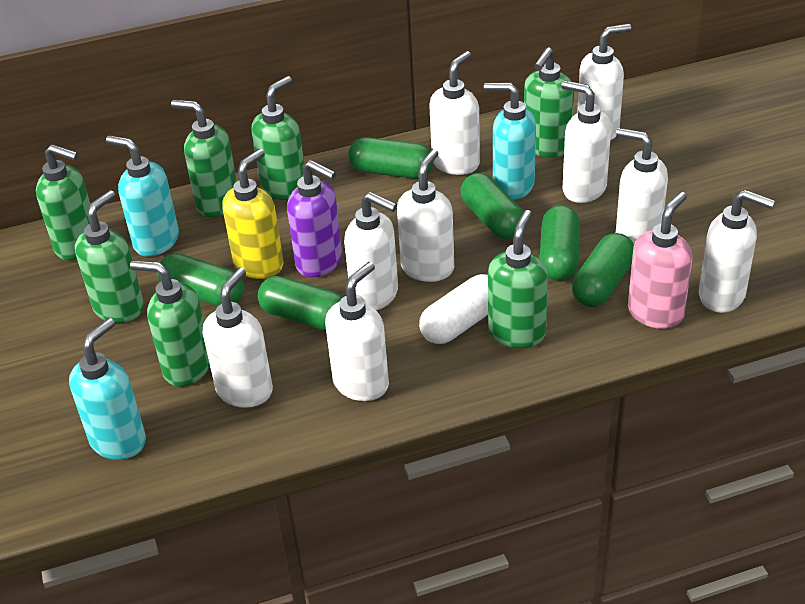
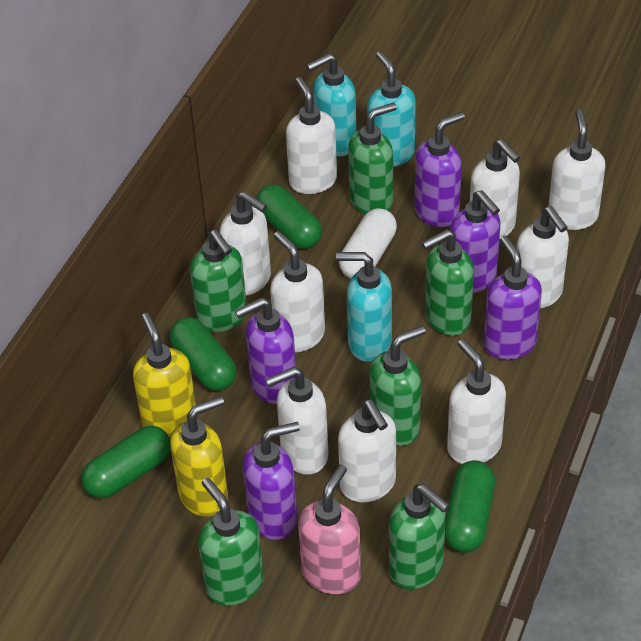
green capsule: [157,253,244,306] [258,276,343,330] [348,137,434,179] [461,173,523,240] [539,205,580,281] [572,233,634,307] = 6 -> [81,426,171,499] [170,317,237,391] [256,184,322,249] [445,460,495,553] = 4
green soap dispenser: [36,144,90,260] [75,190,144,323] [130,260,210,387] [171,100,237,217] [251,76,304,200] [488,210,548,348] [524,47,574,157] = 7 -> [190,230,247,332] [198,478,264,606] [348,102,397,214] [370,326,426,446] [389,484,449,589] [422,229,474,336] = 6
purple soap dispenser: [287,160,342,278] = 1 -> [235,297,296,404] [243,422,300,540] [415,112,465,227] [450,190,500,293] [484,236,542,360] = 5
yellow soap dispenser: [222,149,283,279] = 1 -> [133,313,196,437] [170,396,228,517] = 2

